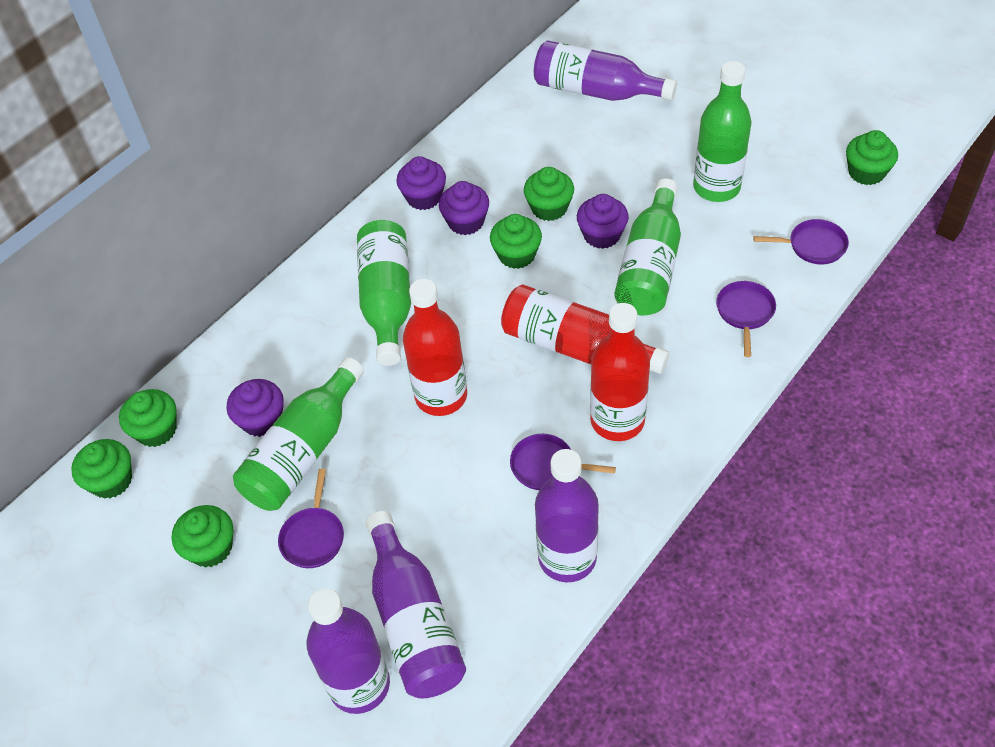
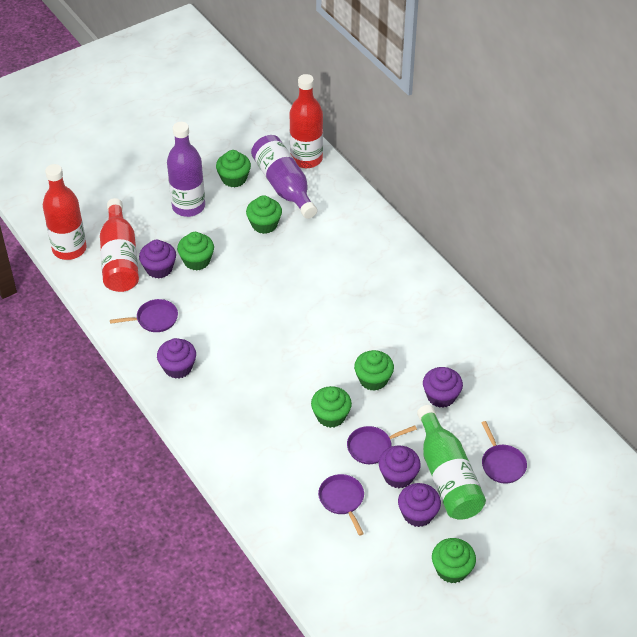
green bottle: [233,357,364,511] [357,220,411,366] [614,178,681,315] [693,61,752,202] = 4 -> [417,405,486,520] = 1
purple bottle: [307,589,390,714] [365,511,466,699] [534,40,677,101] [535,449,599,582] = 4 -> [167,122,205,217] [251,135,317,219] = 2
purple cupcake: [227,379,284,437] [396,156,446,210] [439,181,489,235] [577,194,629,249] = 4 -> [139,240,176,279] [157,338,196,379] [379,445,421,488] [398,483,441,527] [423,367,463,408] = 5

